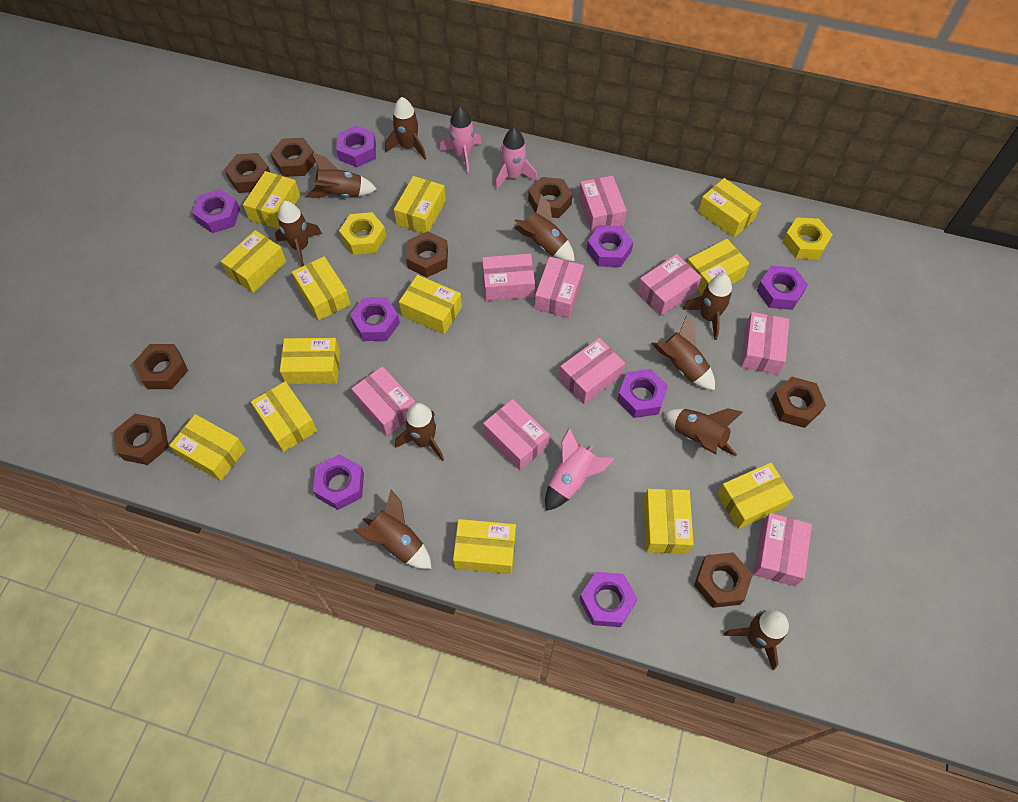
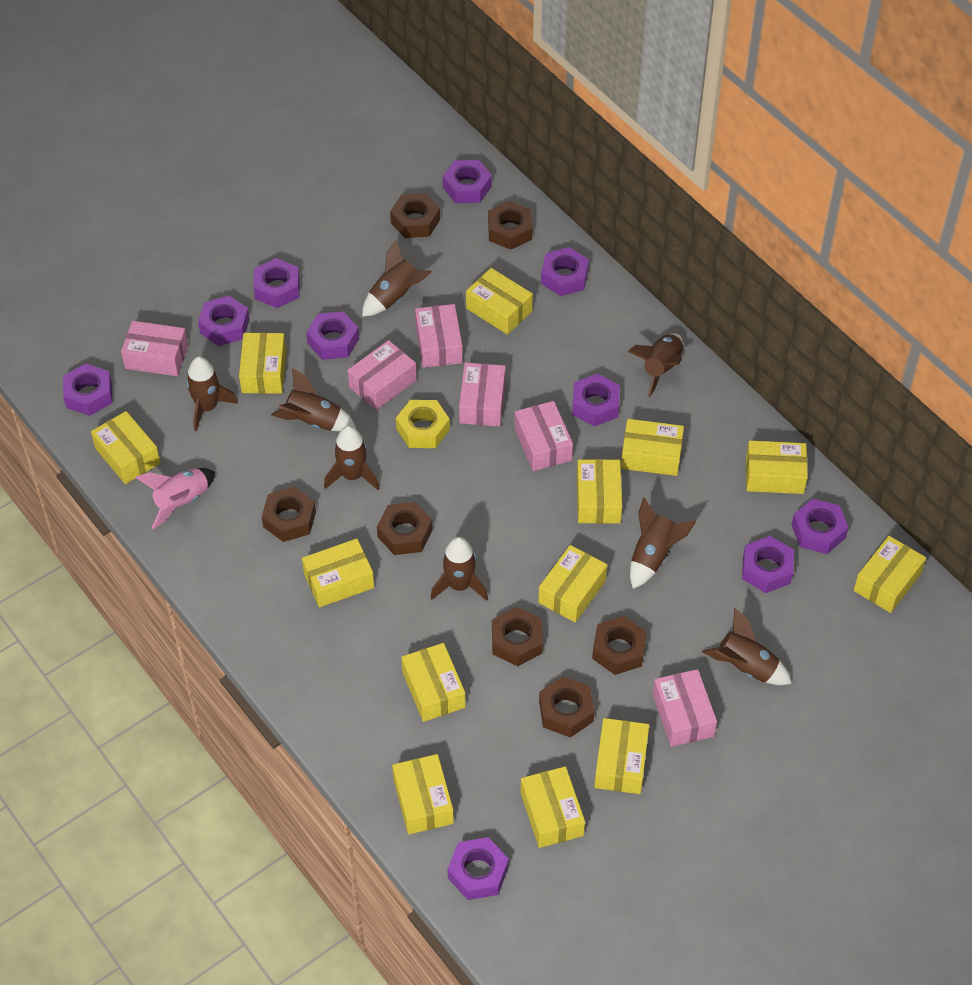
brown nut: [114,414,169,465] [133,344,188,389] [224,153,270,193] [270,138,315,177] [406,231,448,277] [528,177,572,218] [694,552,753,608] [771,377,826,428] = 8 -> [262,486,316,542] [377,502,433,555] [390,193,440,238] [488,201,532,249] [492,607,543,666] [539,676,594,737] [592,616,647,675] = 7
brown rocket: [275,201,322,266] [306,153,377,198] [353,490,431,569] [385,97,426,159] [395,403,444,461] [513,194,575,261] [651,315,715,390] [664,408,743,456] [682,274,732,340] [724,610,789,670] = 10 -> [186,357,238,431] [272,368,356,431] [324,426,380,490] [362,240,432,317] [430,537,488,601] [627,333,683,398] [630,497,696,589] [702,608,792,685] = 8
pink box: [351,366,415,436] [482,254,535,301] [483,399,550,470] [535,257,584,318] [559,338,625,404] [579,176,627,232] [637,254,701,316] [741,312,789,375] [753,513,812,586] = 9 -> [121,321,188,376] [348,340,417,410] [415,304,463,368] [459,363,506,427] [514,401,573,471] [653,669,717,747] = 6
pink rocket: [440,106,482,174] [495,128,538,190] [545,428,614,511] = 3 -> [135,468,215,529] = 1
purple nut: [192,189,240,233] [313,454,364,510] [336,125,376,167] [350,297,400,341] [579,572,637,627] [587,225,633,267] [617,369,668,418] [756,266,808,310] = 8 -> [63,363,113,416] [198,296,250,346] [254,258,300,308] [306,311,359,360] [443,160,492,203] [447,837,509,900] [541,247,589,296] [572,373,620,427] [742,536,794,593] [791,499,849,554] = 10
yellow nut: [339,212,386,255] [783,217,833,260] = 2 -> [396,400,450,448] = 1

